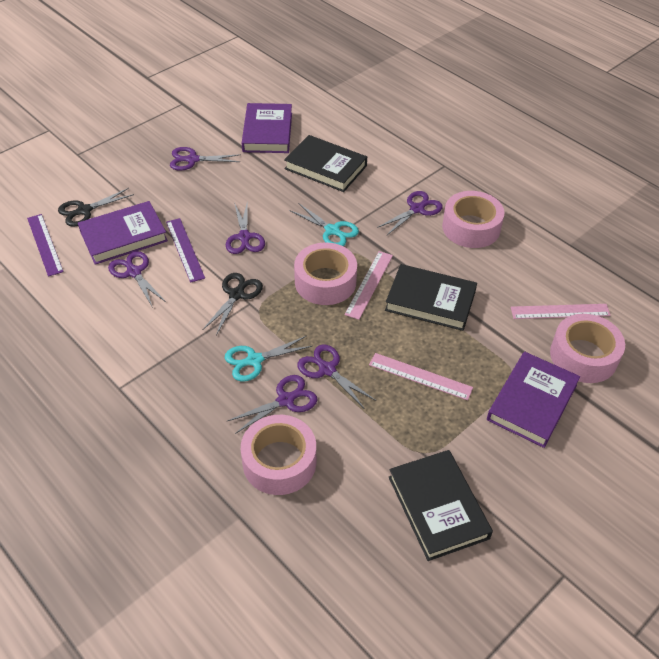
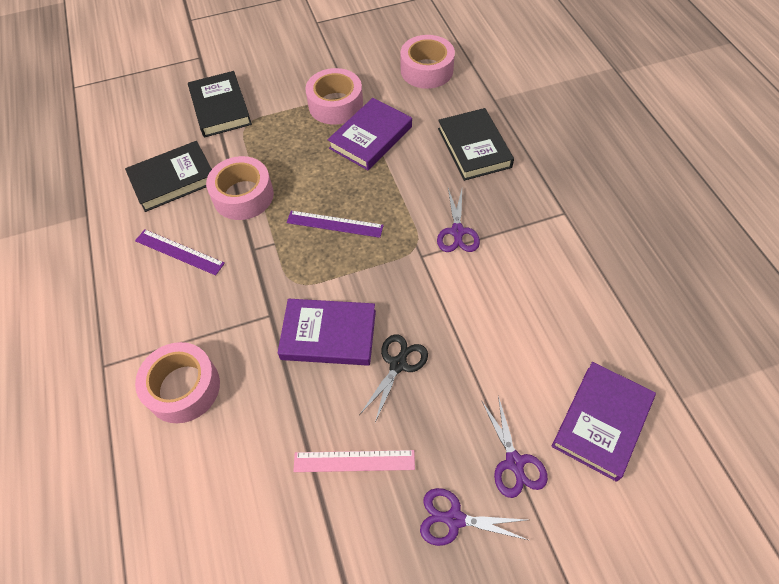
black scissors: [58,188,134,227] [203,273,263,335] = 2 -> [360,334,428,423] = 1
pink ruler: [344,251,393,320] [369,353,473,400] [511,304,611,319] = 3 -> [293,450,415,472] = 1
purple scissors: [108,251,166,308] [170,147,241,171] [226,200,265,254] [227,375,317,434] [297,344,376,409] [377,191,443,235] = 6 -> [420,488,528,546] [437,188,480,252] [481,396,548,498] = 3
turquoise scissors: [225,336,312,381] [289,203,359,246] = 2 -> none = 0

